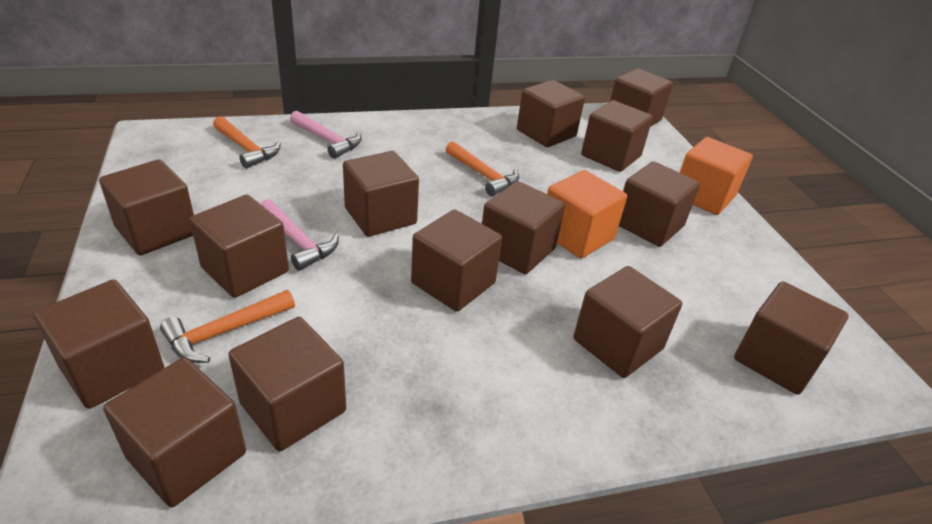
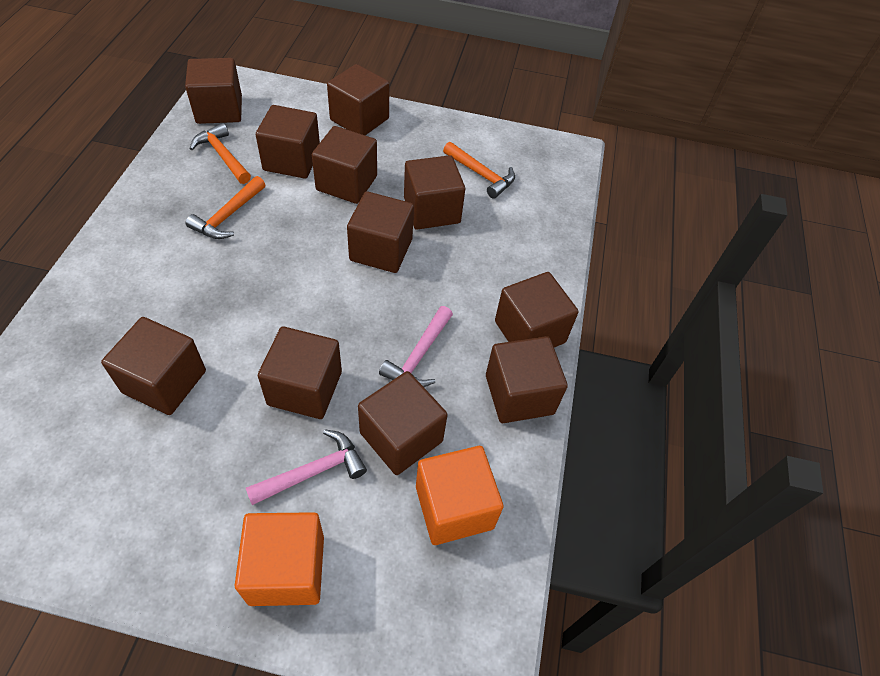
brown cube: [34,279,164,409] [99,159,194,255] [103,357,246,507] [190,195,289,298] [228,317,346,451] [343,151,419,237] [411,209,502,312] [482,181,565,274] [517,80,585,147] [573,266,682,378] [581,100,653,172] [610,68,673,127] [619,161,700,247] [734,281,849,395] = 14 -> [101,317,206,415] [185,58,242,124] [256,105,320,179] [258,327,342,419] [312,126,377,204] [327,64,389,135] [347,191,414,273] [358,371,448,475] [404,155,465,230] [486,336,568,423] [495,272,579,347] = 11

